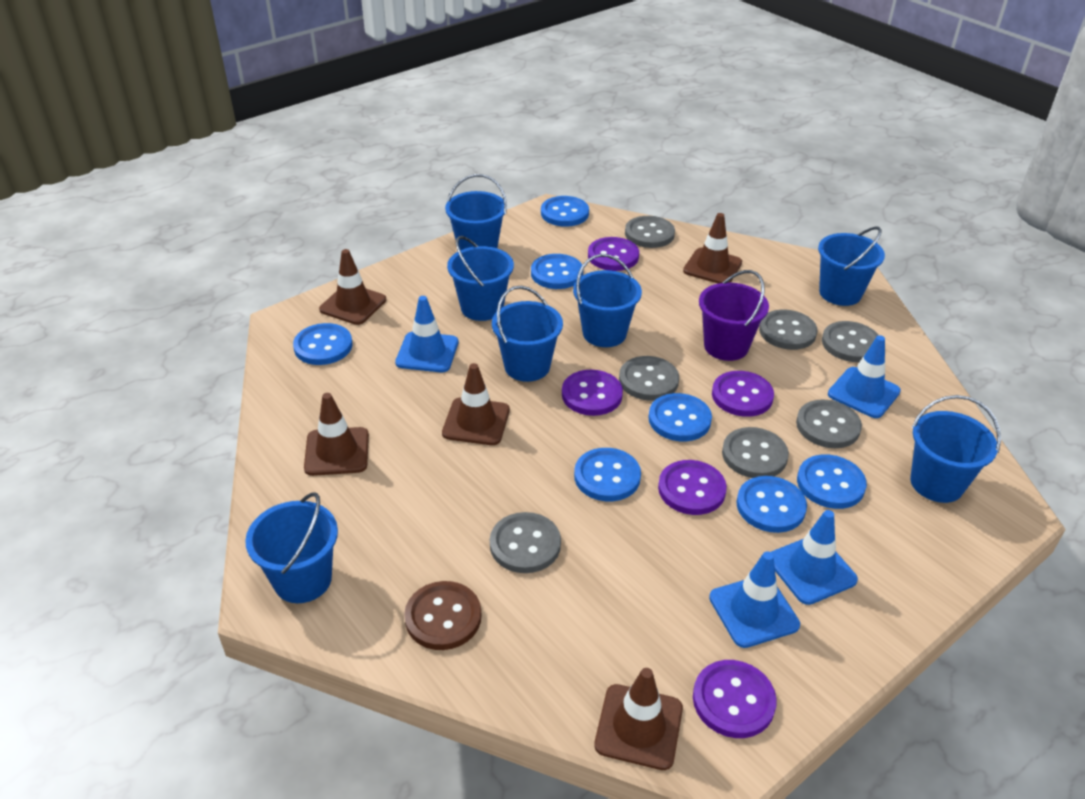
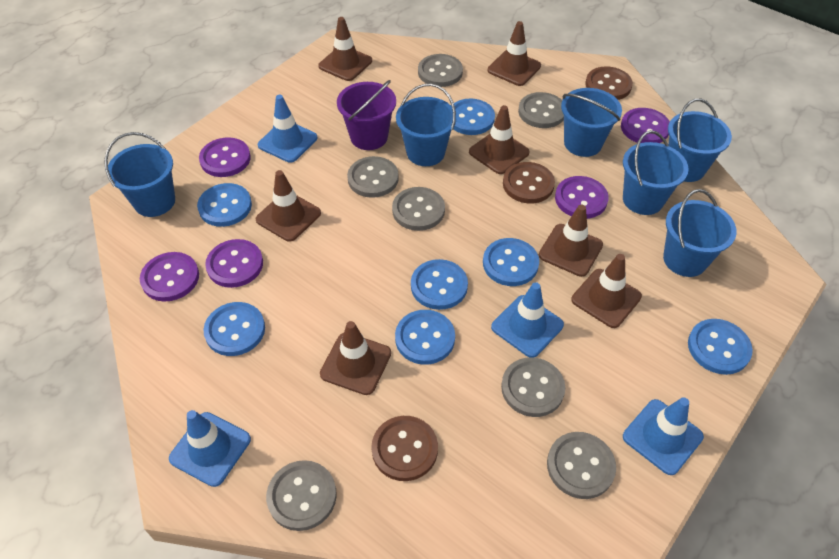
blue bucket: [245,492,338,603] [445,174,507,250] [447,236,514,321] [492,286,563,382] [573,254,642,347] [818,227,885,306] [910,395,1001,503] = 7 -> [104,132,175,217] [396,83,457,166] [561,88,622,157] [623,130,689,215] [663,189,737,277] [668,99,732,182] = 6
brown button: [404,581,481,650] = 1 -> [371,416,438,481] [503,162,555,203] [585,66,633,100] = 3
brown traffic cone: [304,393,369,476] [319,249,386,325] [442,363,510,445] [594,668,683,770] [683,213,742,283] = 5 -> [256,170,321,242] [318,17,372,81] [320,321,391,395] [469,105,530,174] [488,21,541,86] [539,204,603,277] [571,254,642,328] = 7

